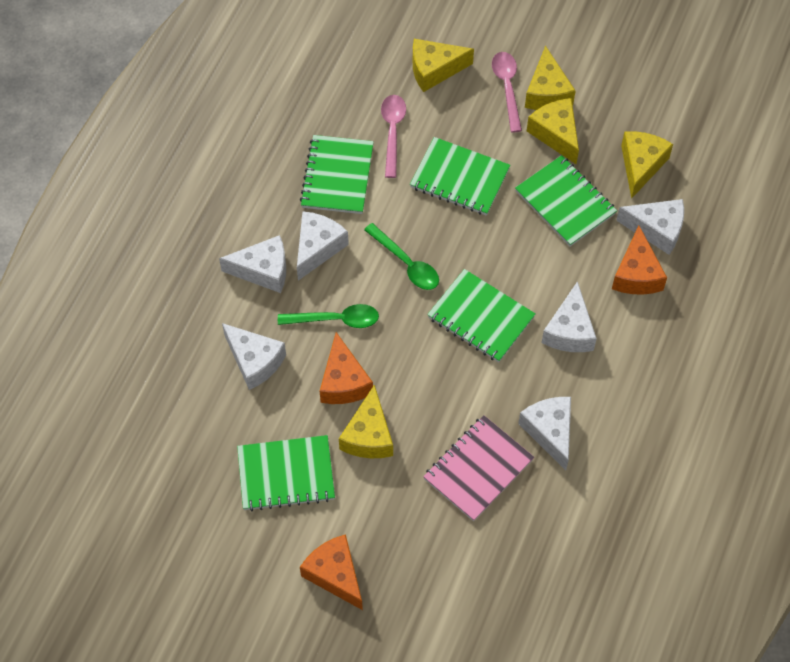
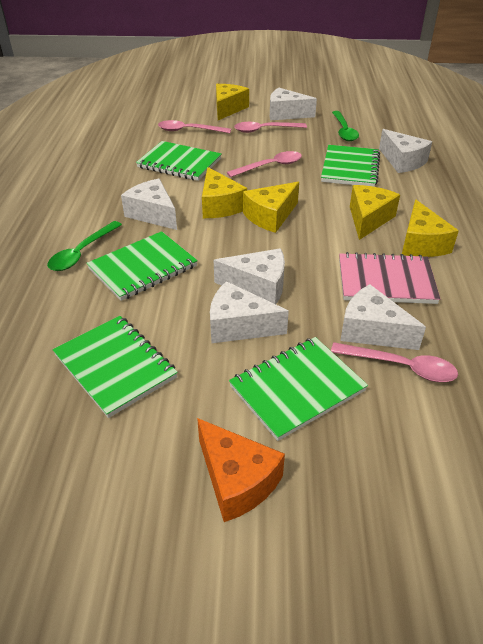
orange cheese: [300,534,363,610] [320,332,373,404] [612,226,667,295] = 3 -> [197,418,285,522] = 1
pink spoon: [381,95,406,178] [492,52,522,132] = 2 -> [158,120,231,133] [227,151,302,177] [234,122,307,133] [331,342,458,382] = 4

